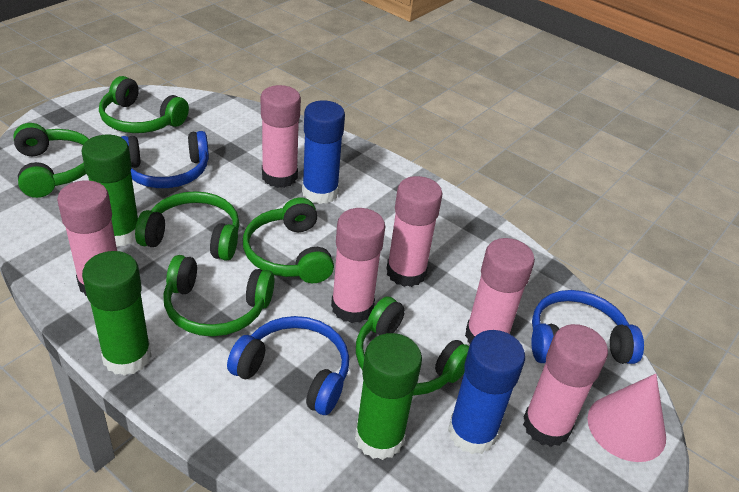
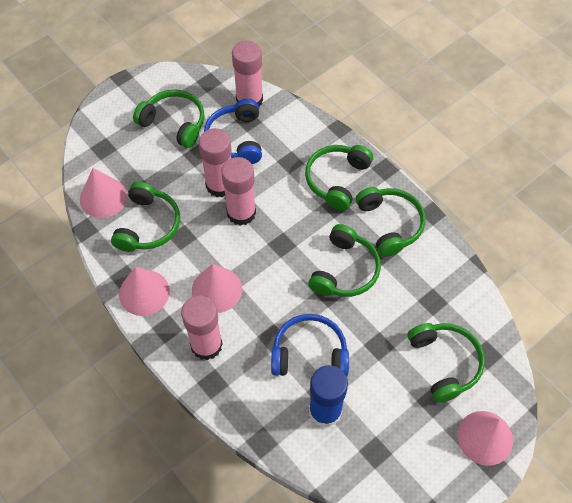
blue glue stick: [302,100,345,204] [448,330,525,454] = 2 -> [309,365,348,428] = 1
blue headphones: [121,131,209,188] [227,316,349,415] [531,290,644,364] = 3 -> [204,99,262,164] [271,314,349,377] = 2
green glue stick: [82,134,138,247] [82,251,151,376] [355,333,422,460] = 3 -> none = 0
pink cone: [587,374,666,462] = 1 -> [80,168,128,218] [119,267,170,316] [192,264,242,313] [457,411,513,466] = 4
pink glue stick: [57,180,117,296] [261,85,301,188] [331,208,385,323] [386,176,443,287] [465,238,535,343] [523,324,608,447] = 6 -> [181,295,223,360] [199,128,231,197] [221,157,256,226] [232,41,263,107] = 4

